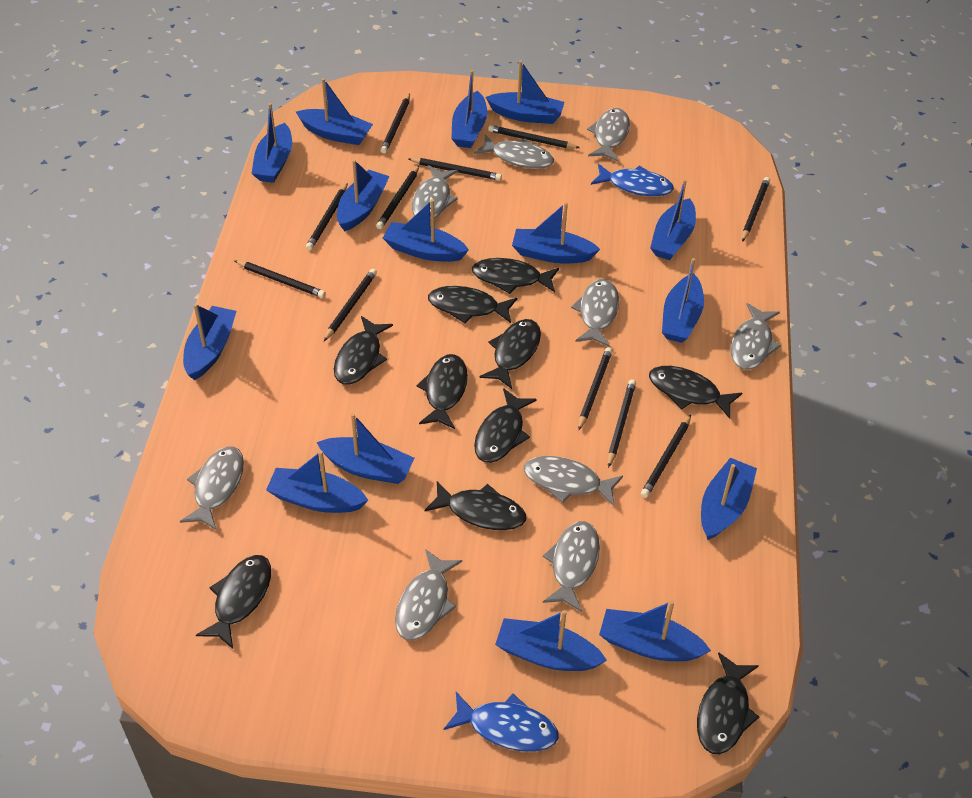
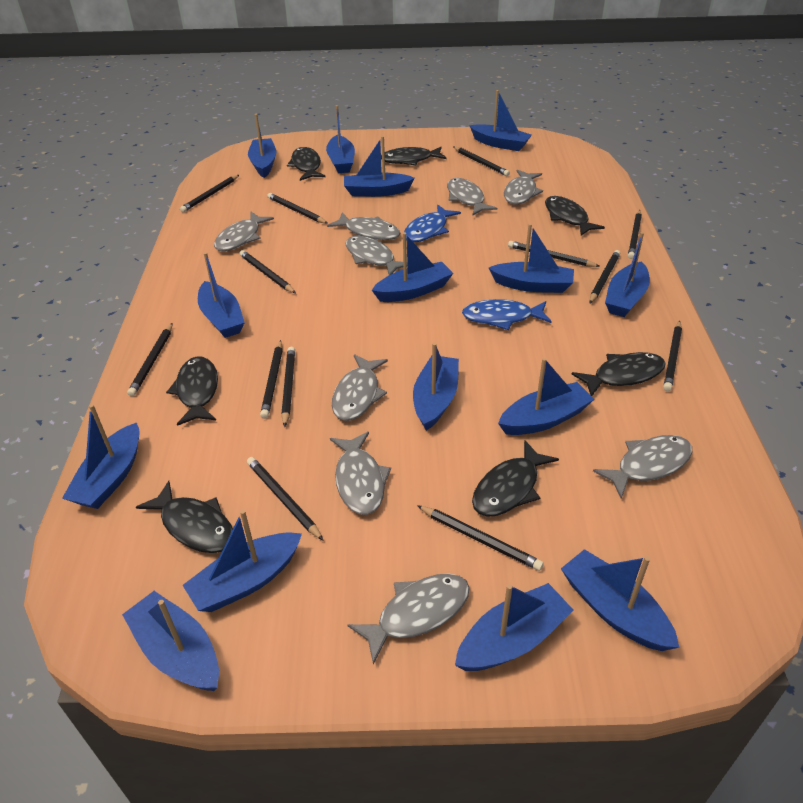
black fish: [196,555,271,649] [334,316,393,385] [417,354,468,429] [424,481,526,530] [428,286,517,323] [472,258,559,294] [474,388,537,463] [480,319,541,389] [649,366,742,419] [697,652,759,754] = 10 -> [136,481,233,553] [166,356,218,426] [287,147,325,181] [381,147,447,166] [472,440,559,517] [545,196,605,236] [572,352,666,396] = 7
black pencil: [235,261,326,298] [306,183,348,250] [324,269,377,341] [376,166,419,229] [380,93,410,154] [409,158,502,181] [488,125,580,149] [578,347,613,430] [608,379,636,468] [641,415,691,498] [742,177,770,242] = 11 -> [127,323,172,396] [180,175,239,212] [239,250,296,293] [247,457,324,541] [260,340,283,419] [267,193,328,224] [281,347,295,427] [417,505,544,571] [453,147,510,176] [508,241,600,267] [589,250,620,303] [628,210,642,259] [663,320,682,391] = 13

